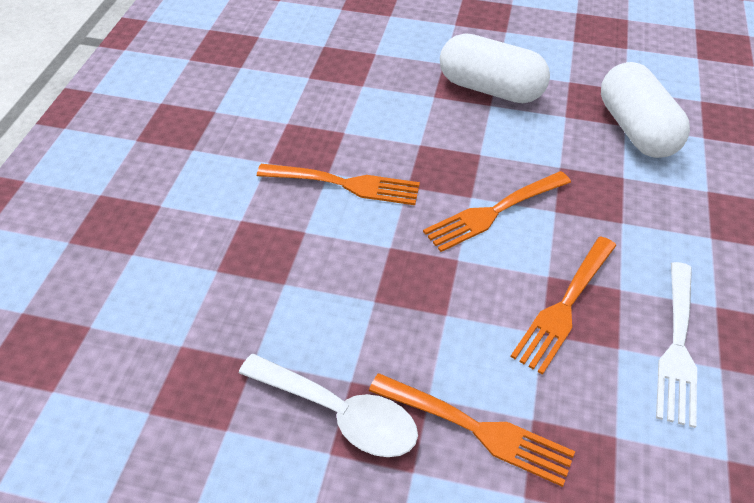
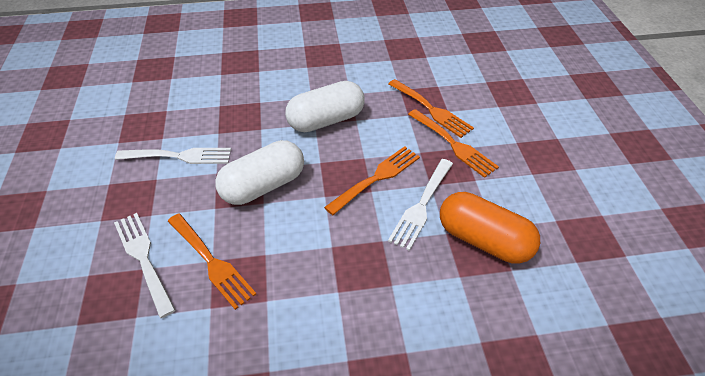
orange capsule: none = 0 -> [440,192,540,264] = 1
white fork: [656,262,697,428] = 1 -> [114,213,176,318] [115,148,231,164] [388,159,453,251] = 3
white spoon: [239,354,418,457] = 1 -> none = 0

